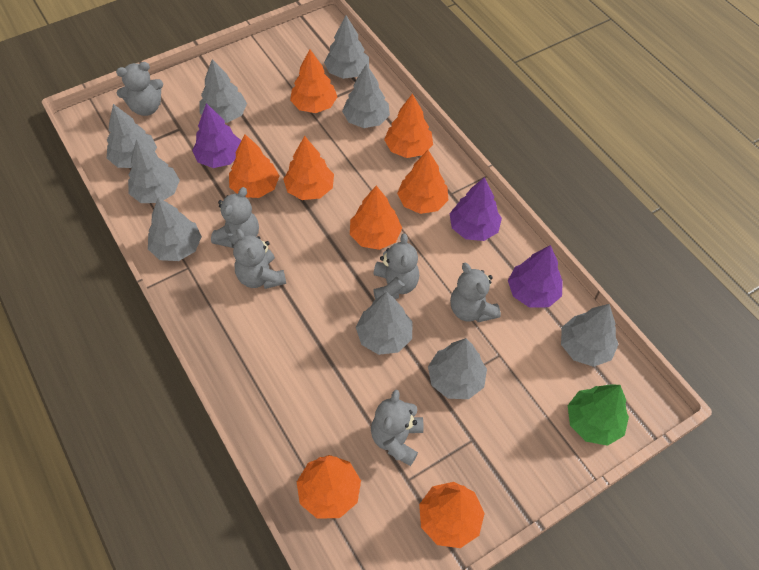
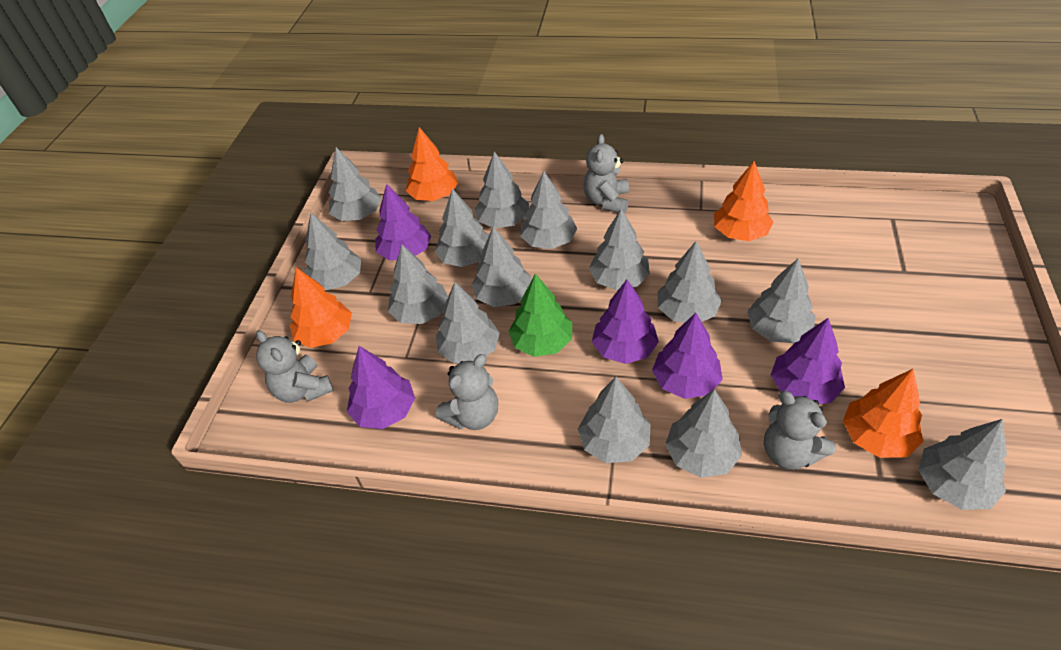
grey teddy bear: [116,62,163,116] [211,187,259,248] [233,229,286,289] [371,390,423,466] [373,233,419,299] [450,263,501,322] = 6 -> [256,330,334,403] [436,354,498,430] [583,134,629,214] [764,391,836,470] = 4
grey tree: [107,104,157,168] [128,139,180,203] [148,197,202,261] [200,59,247,123] [324,15,369,79] [342,64,390,128] [356,292,413,355] [428,338,487,399] [561,304,619,367] = 9 -> [304,213,361,290] [329,147,382,221] [388,245,448,324] [435,188,489,267] [436,282,500,363] [471,226,532,307] [474,151,529,228] [520,171,577,249] [578,377,651,463] [589,209,650,290] [657,241,722,323] [665,389,742,478] [747,259,816,343] [918,419,1007,510] = 14
orange tree: [229,134,279,198] [283,136,334,200] [290,49,338,113] [297,455,361,519] [350,186,402,250] [384,94,433,158] [397,150,448,214] [419,482,485,548] = 8 -> [290,267,352,348] [406,127,458,201] [714,161,774,241] [843,369,923,458] = 4
purple tree: [192,103,241,168] [449,177,502,241] [508,245,563,308] = 3 -> [347,346,415,429] [375,184,431,261] [592,279,659,364] [652,313,723,399] [771,318,845,404] = 5

